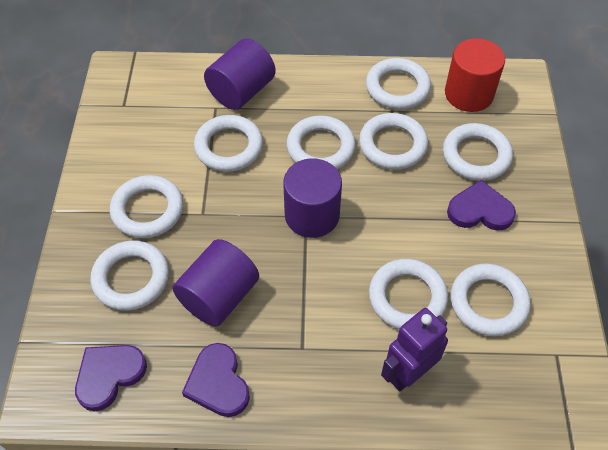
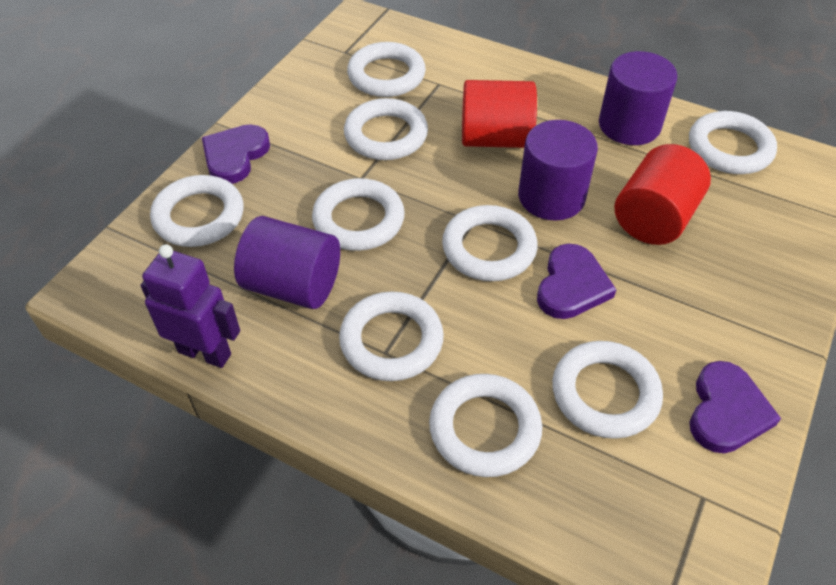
red cylinder: [445,38,505,112] = 1 -> [462,80,537,148] [615,144,711,245] = 2

